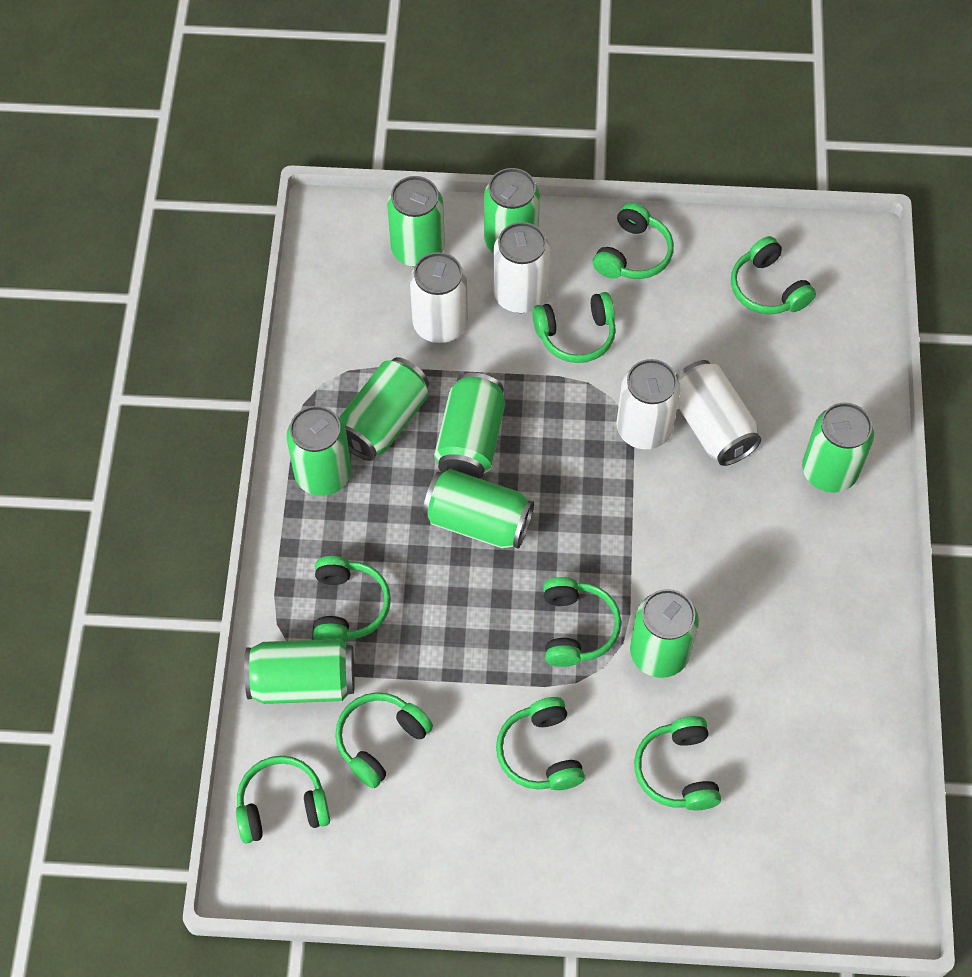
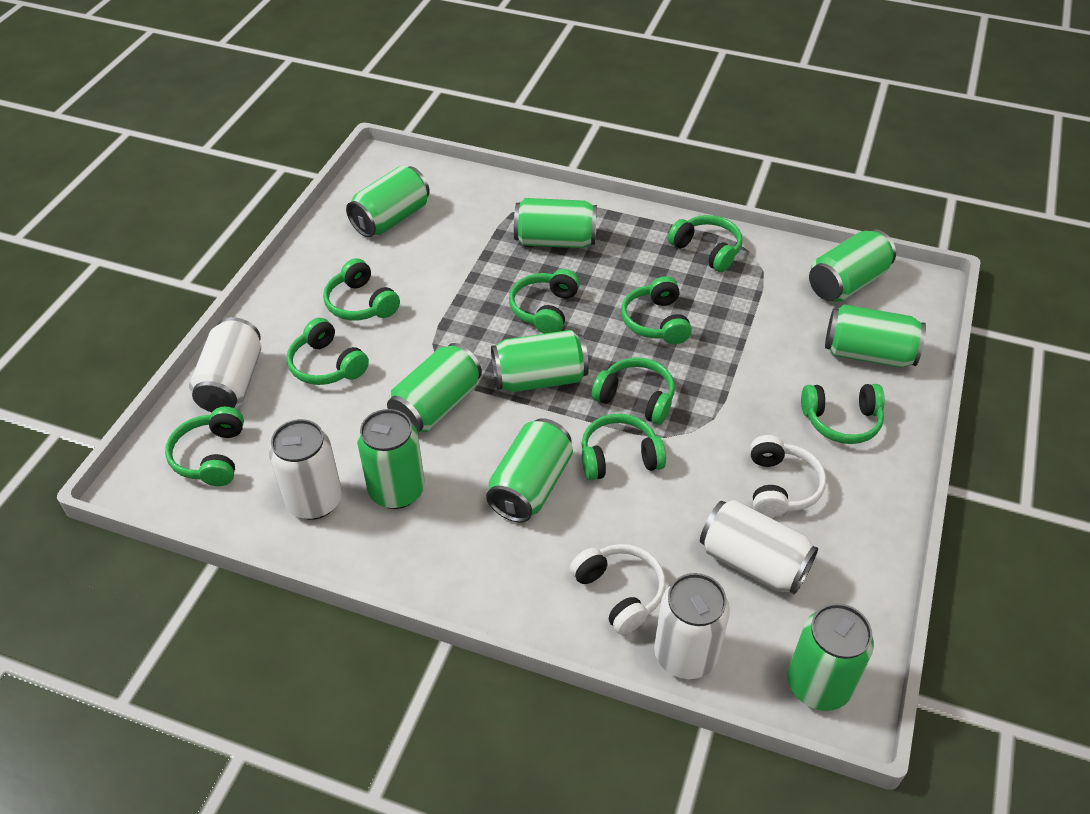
white headphones: none = 0 -> [570,544,666,635] [750,435,826,517] = 2

